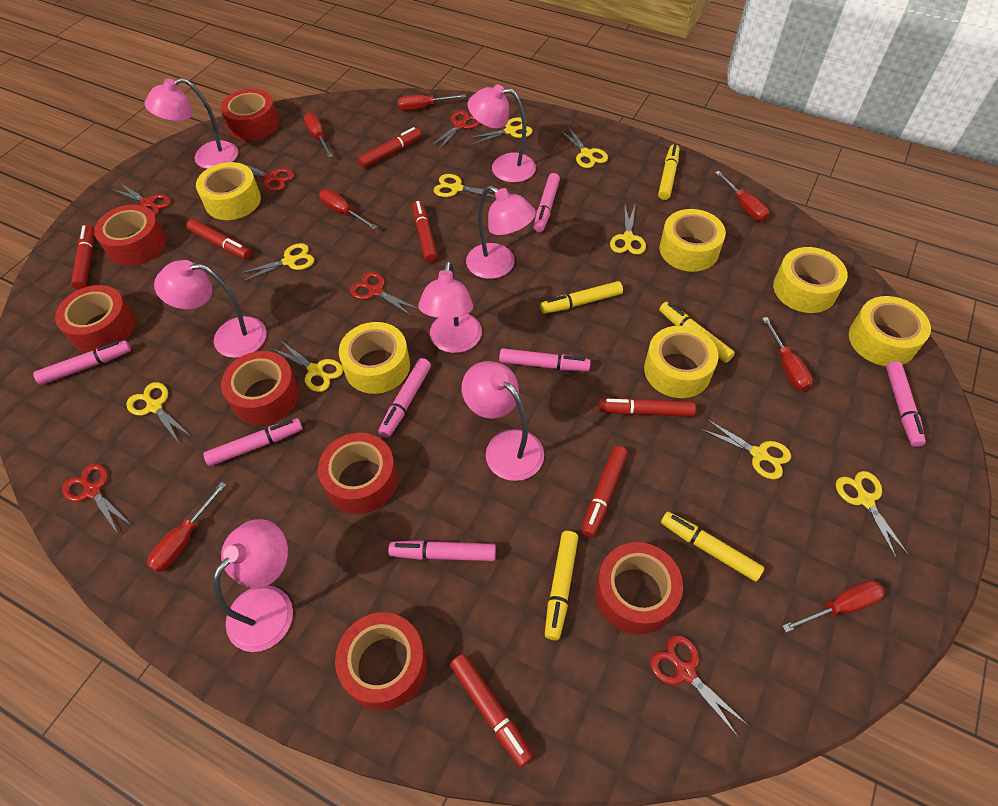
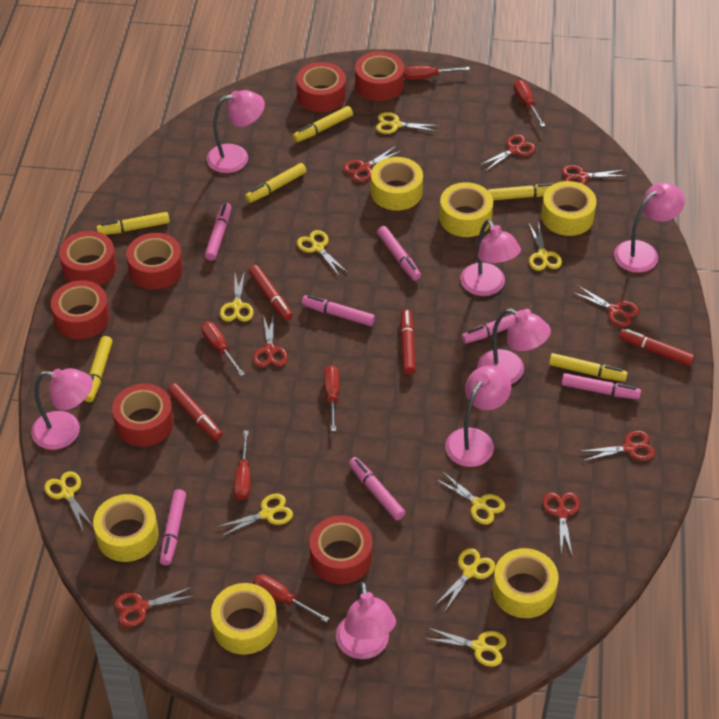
red marker: [71,225,94,289] [186,219,251,259] [358,127,422,168] [413,201,437,262] [450,654,533,767] [581,446,628,538] [599,398,696,417] = 7 -> [168,383,222,441] [249,265,293,321] [400,309,416,375] [619,329,695,366] = 4
red scissors: [62,463,131,535] [112,183,171,216] [236,161,294,191] [350,272,419,316] [431,110,480,150] [650,635,749,738] = 6 -> [115,587,195,627] [253,313,288,367] [343,146,401,182] [480,134,536,171] [543,492,580,555] [562,165,624,185] [572,285,639,327] [580,431,655,461] = 8
red screwdriver: [147,482,226,572] [304,112,333,158] [319,189,377,229] [397,94,466,111] [715,171,769,221] [762,317,813,391] [782,580,885,632] = 7 -> [201,322,245,376] [234,430,251,500] [253,574,329,623] [324,365,339,431] [404,66,470,80] [514,80,545,127] = 6
yellow marker: [540,281,623,314] [545,531,578,640] [658,144,679,200] [659,302,735,363] [661,511,764,582] = 5 -> [85,336,113,402] [97,212,170,235] [245,163,307,203] [293,106,353,142] [488,183,554,200] [549,353,628,382] = 6

